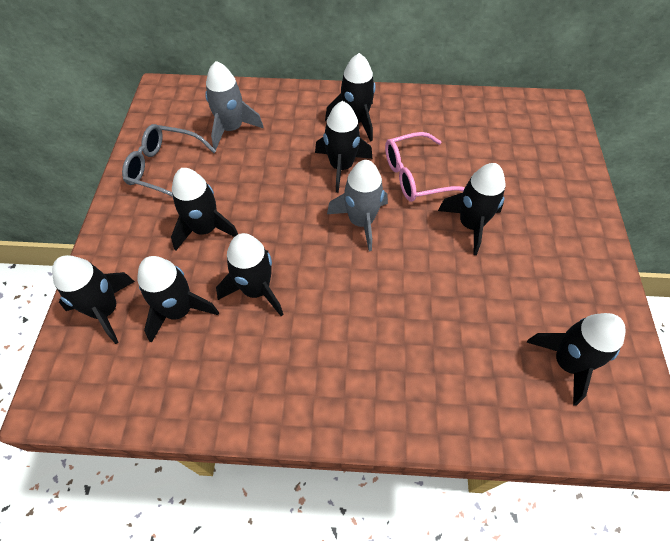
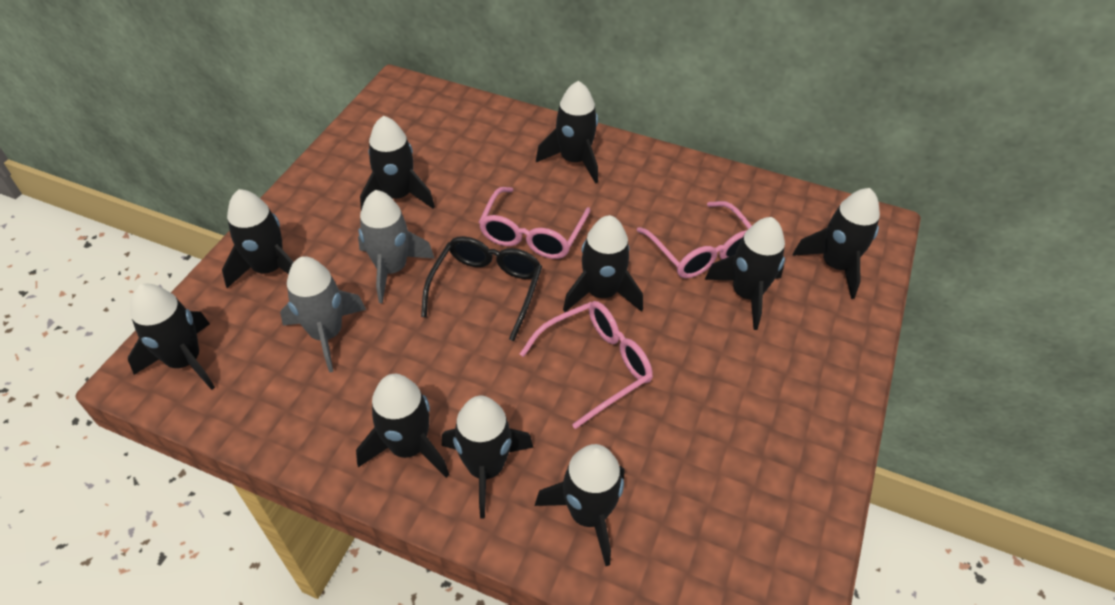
black glasses: none = 0 -> [421,236,542,341] = 1
black rocket: [52,255,135,344] [137,256,219,343] [171,168,238,251] [216,233,284,316] [315,101,372,193] [325,53,376,142] [438,163,505,255] [527,313,626,406] = 8 -> [128,284,215,390] [222,189,294,288] [356,374,449,478] [360,116,435,210] [442,396,534,519] [535,444,624,566] [536,81,598,184] [563,215,643,312] [704,217,785,330] [792,188,880,299] = 10
grey glasses: [122,124,216,197] = 1 -> none = 0
pink glasses: [385,132,465,202] = 1 -> [479,187,591,259] [520,301,653,429] [637,201,752,278] = 3

